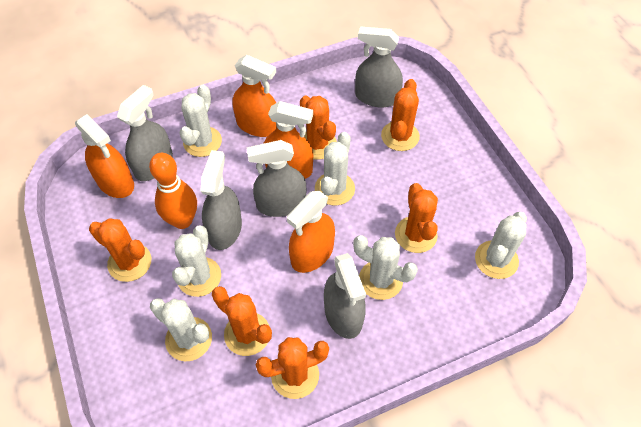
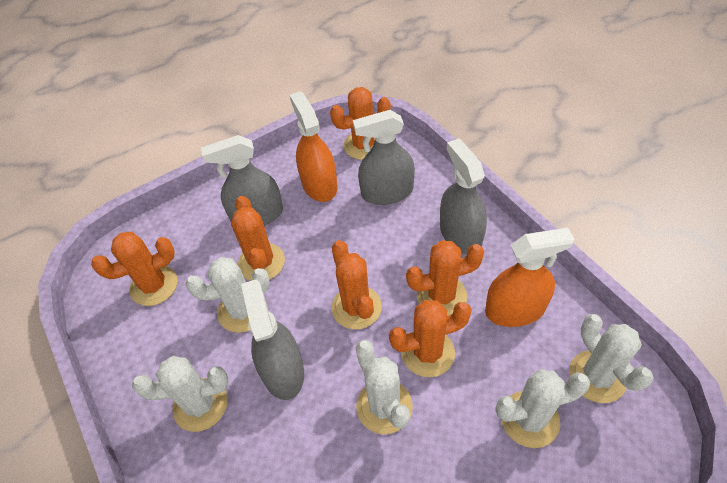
grey spray bottle: [117,85,173,181] [201,150,242,250] [247,140,306,217] [324,253,366,339] [355,26,403,107] = 5 -> [201,135,283,226] [241,280,304,400] [353,110,415,205] [440,138,487,255] = 4
orange bowling pin: [149,153,197,229] = 1 -> none = 0
orange spray bottle: [75,114,134,198] [233,55,277,137] [263,101,313,179] [287,191,335,273] = 4 -> [289,91,338,202] [485,228,575,327] = 2
white cactus: [150,298,212,361] [172,225,221,297] [180,85,222,157] [315,132,355,206] [353,235,418,300] [475,212,527,279] = 6 -> [132,356,228,432] [186,257,270,333] [355,340,413,434] [496,369,590,448] [569,314,654,403] = 5

